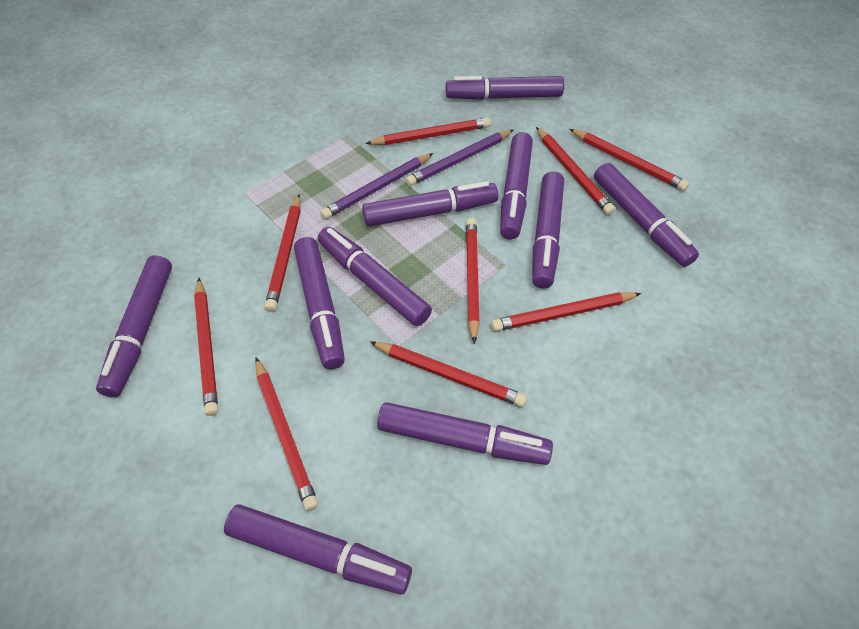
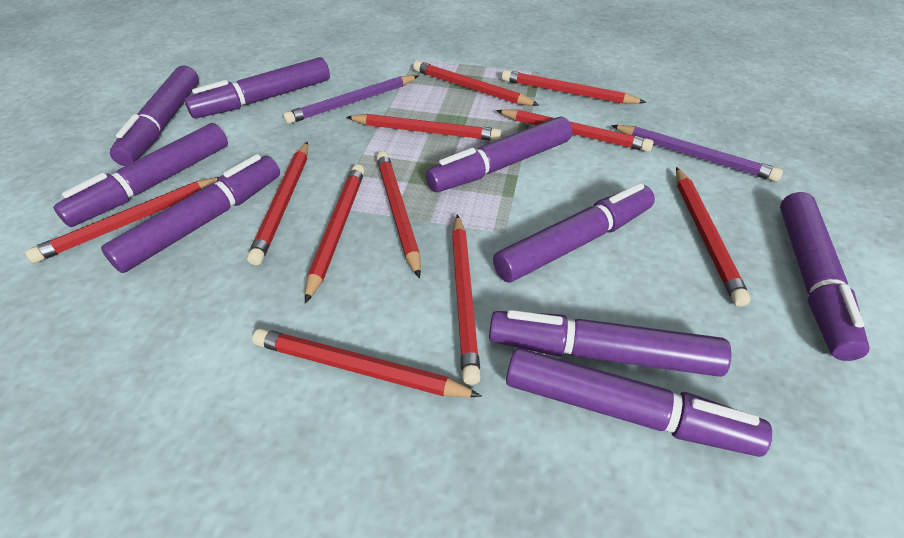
purple marker: [96,255,172,397] [224,504,412,594] [294,237,345,369] [318,227,432,326] [362,181,498,227] [377,402,553,465] [446,76,564,100] [500,132,533,239] [532,171,564,288] [594,163,699,267] = 10 -> [53,123,228,227] [101,154,280,273] [110,65,199,166] [184,57,330,118] [426,117,572,192] [489,310,732,377] [493,183,655,283] [506,348,772,457] [780,192,870,361] = 9
red pencil: [194,278,218,416] [255,358,318,511] [265,194,301,312] [365,117,491,145] [370,342,527,407] [466,218,480,344] [491,292,641,331] [536,127,615,215] [570,129,689,191] = 9 -> [25,177,218,263] [247,141,308,265] [252,328,482,397] [305,164,365,303] [346,114,501,141] [376,151,421,279] [413,61,539,106] [452,214,481,385] [496,109,654,152] [502,70,646,104] [676,167,751,306] = 11

